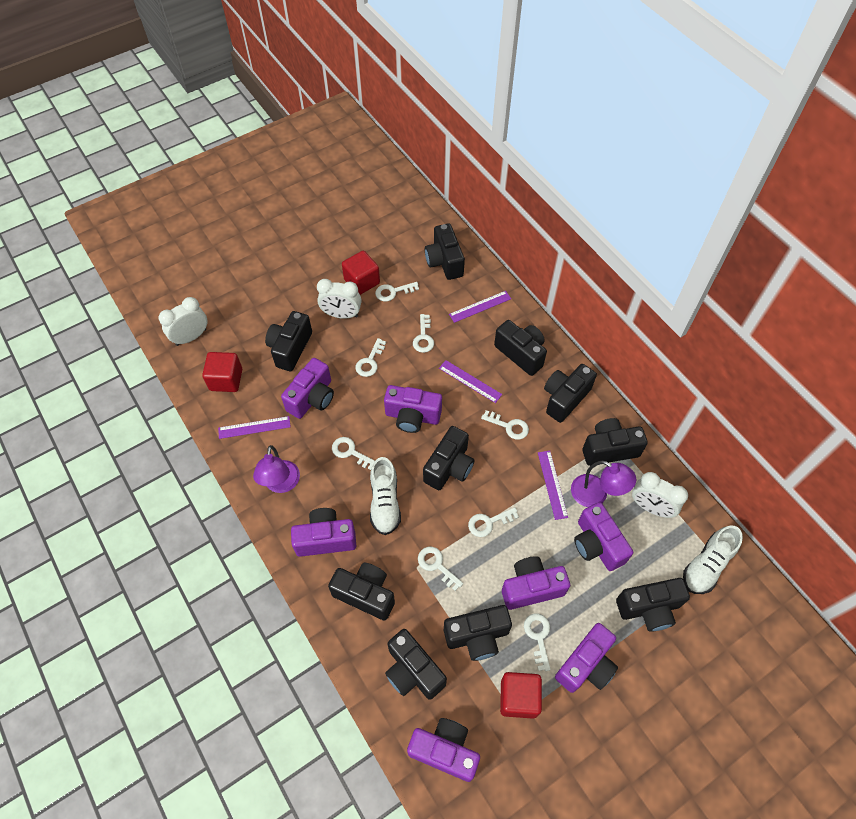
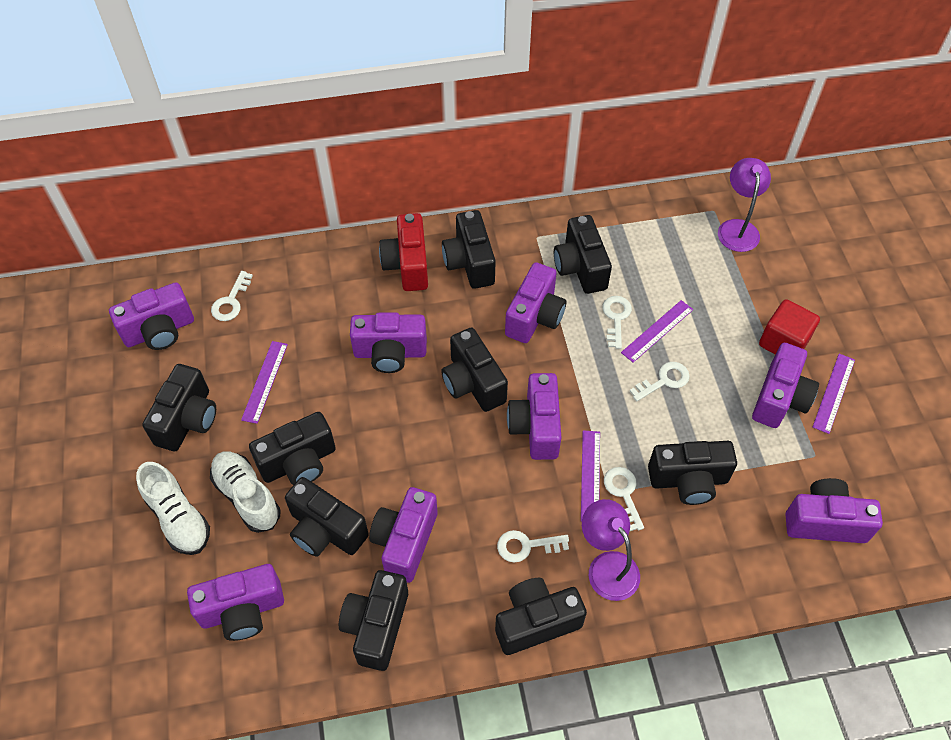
black camera: [265,311,312,371] [328,563,395,620] [385,629,447,700] [423,426,474,490] [425,223,465,280] [444,605,512,661] [494,320,547,376] [544,364,597,423] [582,418,648,466] [616,578,690,632] = 10 -> [142,364,216,451] [249,412,336,485] [285,477,369,557] [339,570,408,671] [441,328,508,412] [442,210,496,289] [495,578,587,655] [554,215,612,294] [648,441,737,505] = 9
purple camera: [281,358,334,419] [291,508,356,557] [384,385,442,433] [407,718,480,782] [502,556,570,610] [555,623,618,693] [574,502,633,571] = 7 -> [109,282,194,350] [187,564,284,641] [350,312,427,373] [369,487,438,583] [505,262,566,343] [507,373,562,460] [752,343,819,428] [785,478,883,543] = 8
red camera: none = 0 -> [379,213,428,291] = 1
red cube: [202,352,242,392] [342,251,380,295] [500,672,542,719] = 3 -> [759,299,820,355] = 1
white clock: [159,297,207,346] [317,279,362,319] [632,472,688,518] = 3 -> none = 0
white key: [332,437,375,470] [355,338,386,377] [375,282,419,302] [413,314,434,353] [418,547,463,591] [468,507,519,537] [481,410,529,440] [524,613,551,671] = 8 -> [211,271,253,321] [497,530,569,563] [602,296,632,349] [604,467,644,531] [630,362,690,401] = 5

